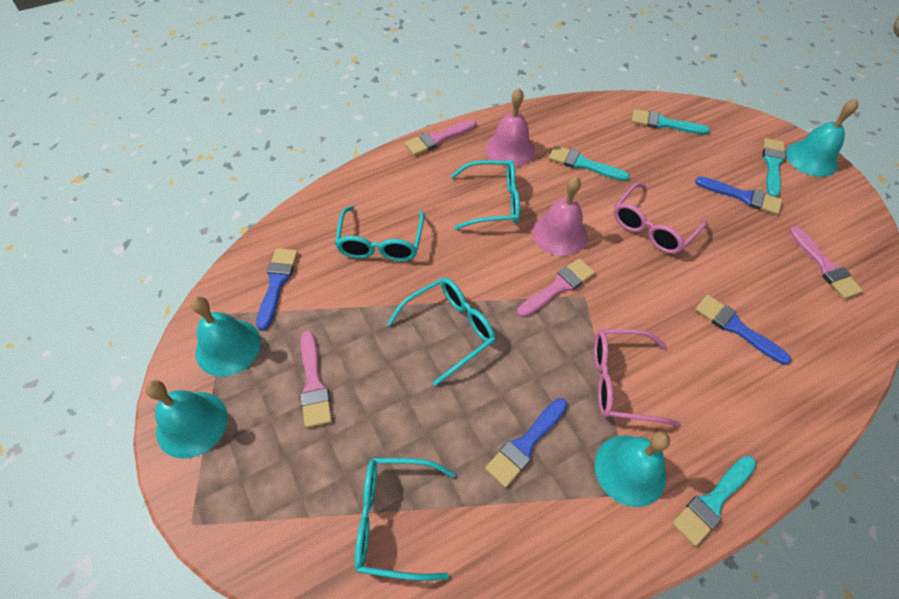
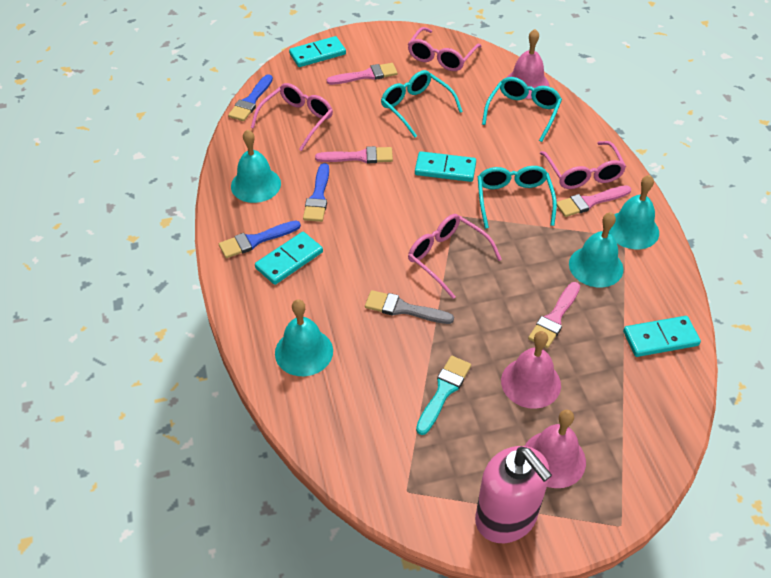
blue brush: [256,248,298,331] [485,398,567,488] [695,176,782,215] [695,295,792,365] = 4 -> [219,220,301,258] [228,74,273,121] [303,163,329,222] = 3
grey brush: none = 0 -> [365,290,454,324] = 1
pink bell: [485,88,535,167] [532,176,588,256] = 2 -> [501,331,561,409] [506,29,549,99] [525,409,586,488] = 3
pink glasses: [594,329,680,426] [614,183,707,254] = 2 -> [251,83,333,151] [408,27,482,71] [408,214,502,299] [540,141,626,189] = 4
pink soap dispenser: none = 0 -> [475,446,552,543] = 1
turquoise brush: [549,145,630,181] [632,109,710,135] [672,455,756,546] [763,138,786,197] = 4 -> [416,356,471,435] = 1
turquoise domino: none = 0 -> [255,232,323,285] [289,36,346,67] [415,151,476,182] [623,316,701,357] = 4
turquoise glasses: [335,206,424,261] [355,458,455,581] [387,278,495,386] [451,160,520,230] = 4 -> [381,70,463,138] [478,166,557,229] [482,77,562,142] = 3

